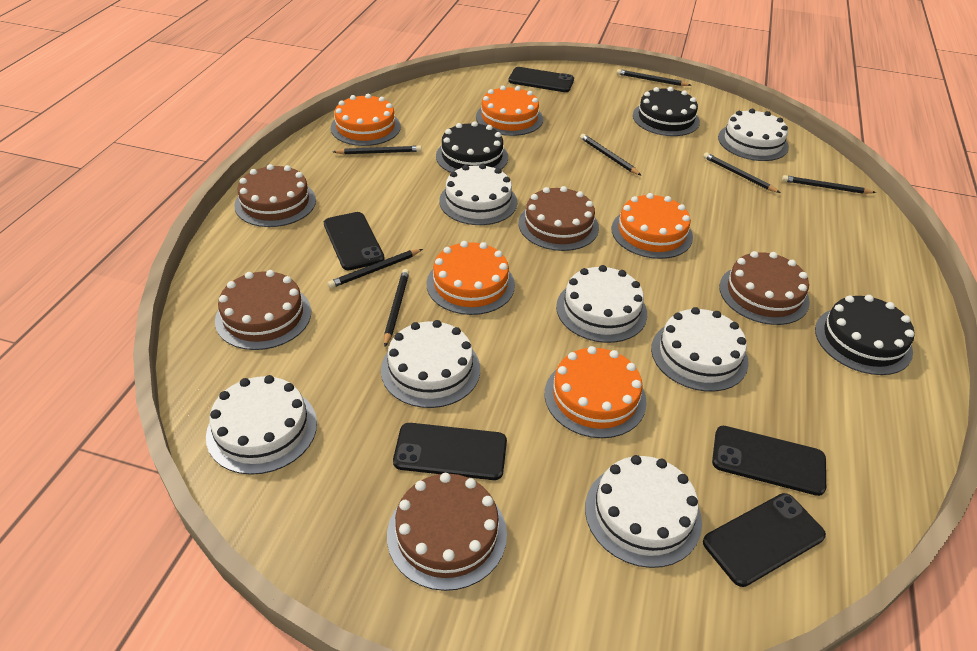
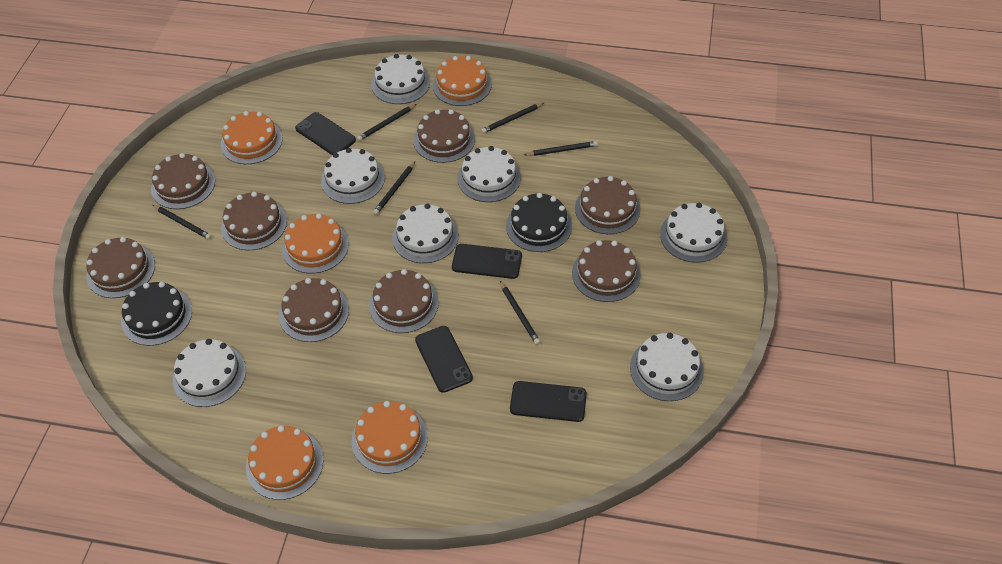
black cake: [436,121,508,173] [633,87,700,136] [815,295,915,375] = 3 -> [121,282,192,346] [506,193,572,252] = 2
black pencil: [328,249,423,288] [333,146,422,155] [384,269,409,347] [580,134,642,176] [617,69,691,86] [703,152,780,193] [782,175,876,194] = 7 -> [153,205,212,240] [357,104,417,141] [373,161,416,215] [481,103,544,133] [500,281,540,345] [524,141,598,156] = 6
black phone: [324,212,385,270] [393,423,507,480] [508,67,574,92] [703,493,826,587] [712,426,826,496] = 5 -> [295,112,356,155] [415,326,473,393] [452,244,522,279] [510,381,587,422] = 4
brown cake: [215,270,311,350] [234,164,316,227] [387,473,507,591] [518,186,599,251] [719,251,810,325] = 5 -> [86,237,155,298] [151,153,215,209] [221,192,287,250] [279,278,349,342] [369,269,439,333] [414,109,475,163] [572,240,641,302] [575,176,641,234] = 8

